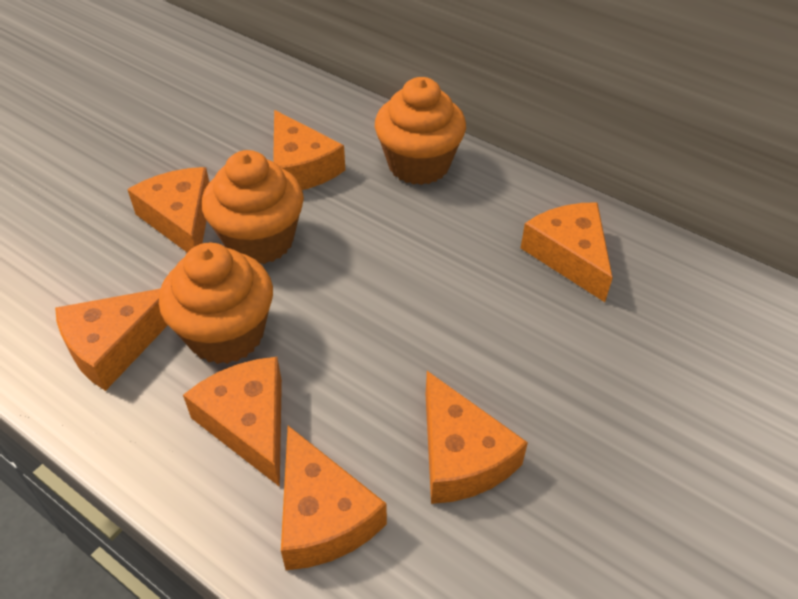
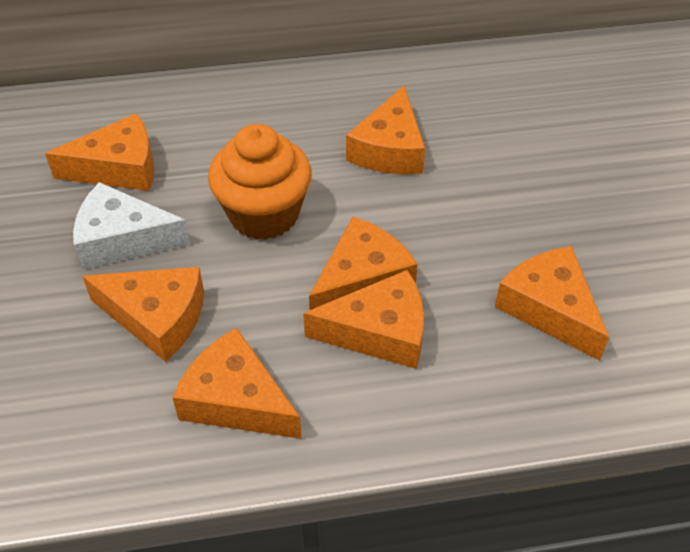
orange cupcake: [159,243,273,364] [202,150,304,264] [375,77,466,185] = 3 -> [208,124,312,240] = 1
white cheese: none = 0 -> [73,182,190,269] = 1

